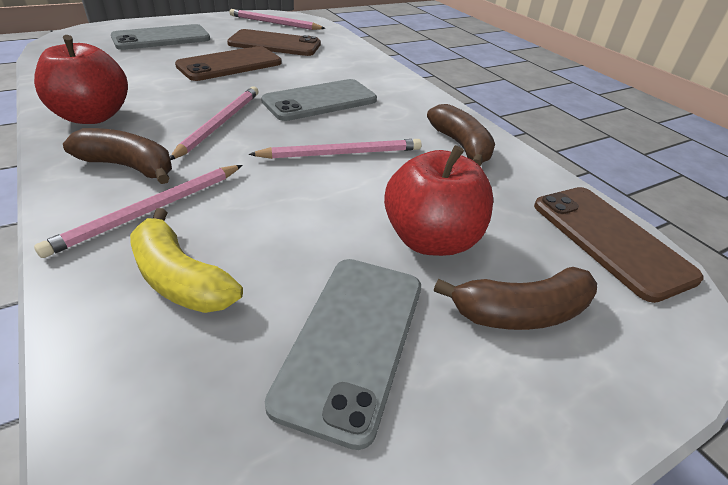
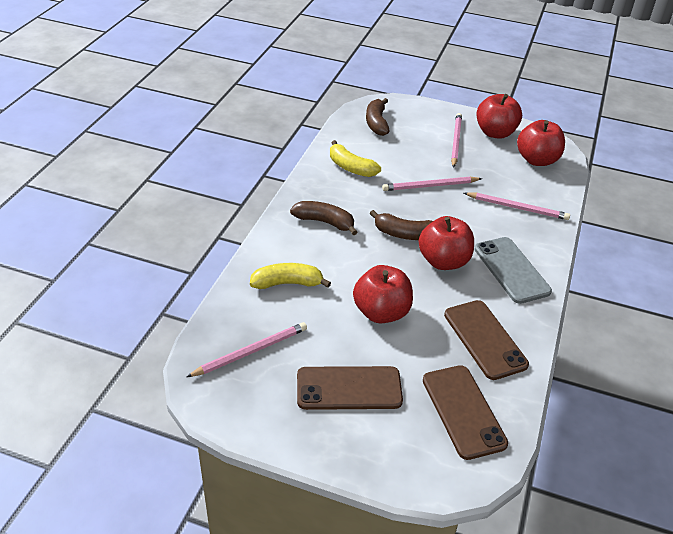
grey phone: [111,24,210,50] [261,79,377,121] [265,259,421,450] = 3 -> [474,237,552,304] = 1
red apple: [34,35,128,124] [384,145,493,256] = 2 -> [353,265,413,324] [419,216,474,270] [476,94,522,139] [517,120,565,166] = 4
yellow banana: [130,208,243,313] = 1 -> [250,263,331,289] [330,140,381,177] = 2

